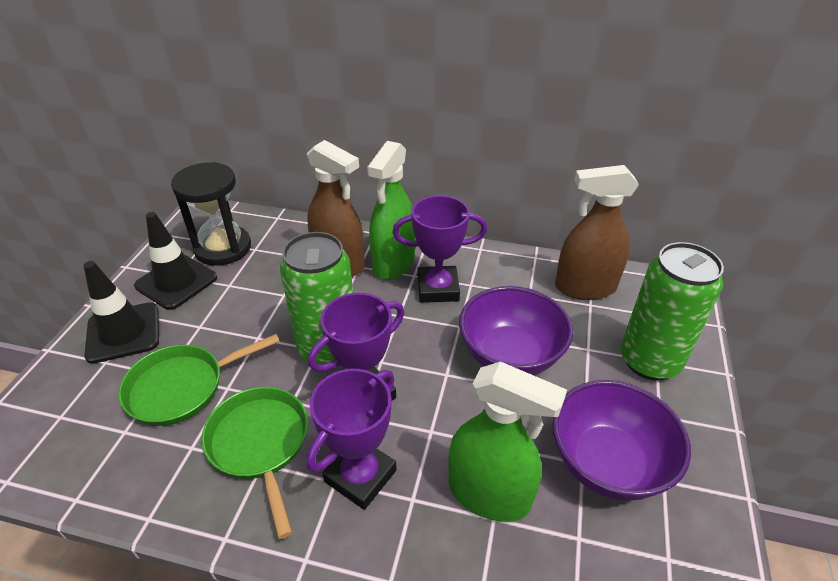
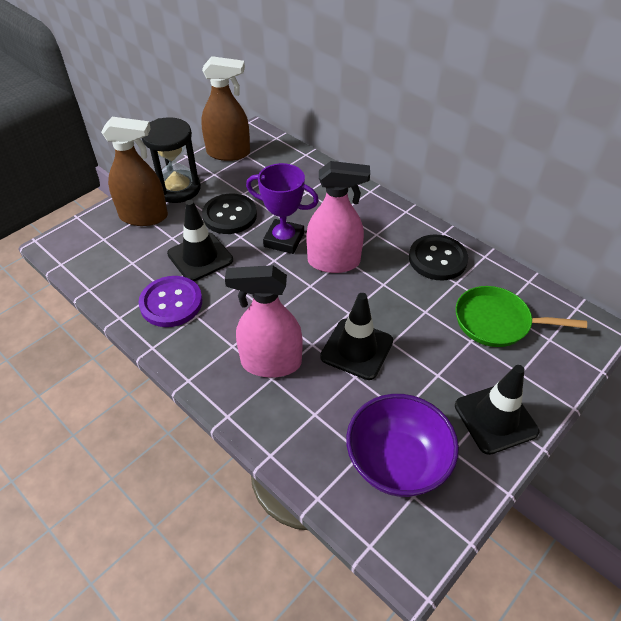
black button: none = 0 -> [202,194,257,234] [409,235,468,280] = 2
black traffic cone: [83,261,159,364] [134,212,217,310] = 2 -> [167,200,233,281] [320,293,393,380] [455,365,539,455] = 3
green can: [280,232,353,364] [621,242,724,380] = 2 -> none = 0
green pan: [118,334,280,426] [202,387,308,539] = 2 -> [455,286,587,347] = 1
green spray bottle: [367,141,415,280] [448,361,567,522] = 2 -> none = 0
pink spray bottle: none = 0 -> [225,265,303,378] [306,161,370,273] = 2
purple bowl: [459,286,573,375] [552,380,691,501] = 2 -> [346,394,459,497] = 1
purple button: none = 0 -> [139,276,202,327] = 1
purple trophy: [306,369,397,510] [308,293,404,401] [393,195,487,303] = 3 -> [246,163,319,254] = 1

